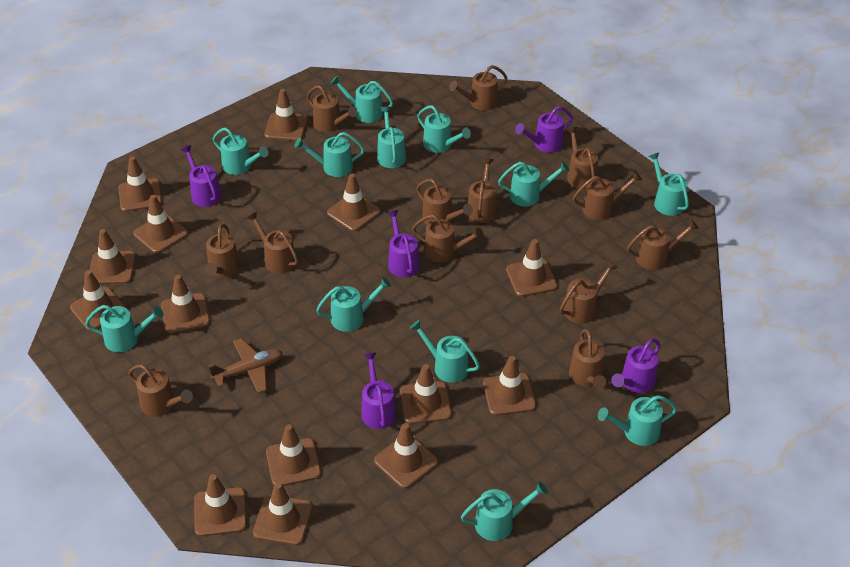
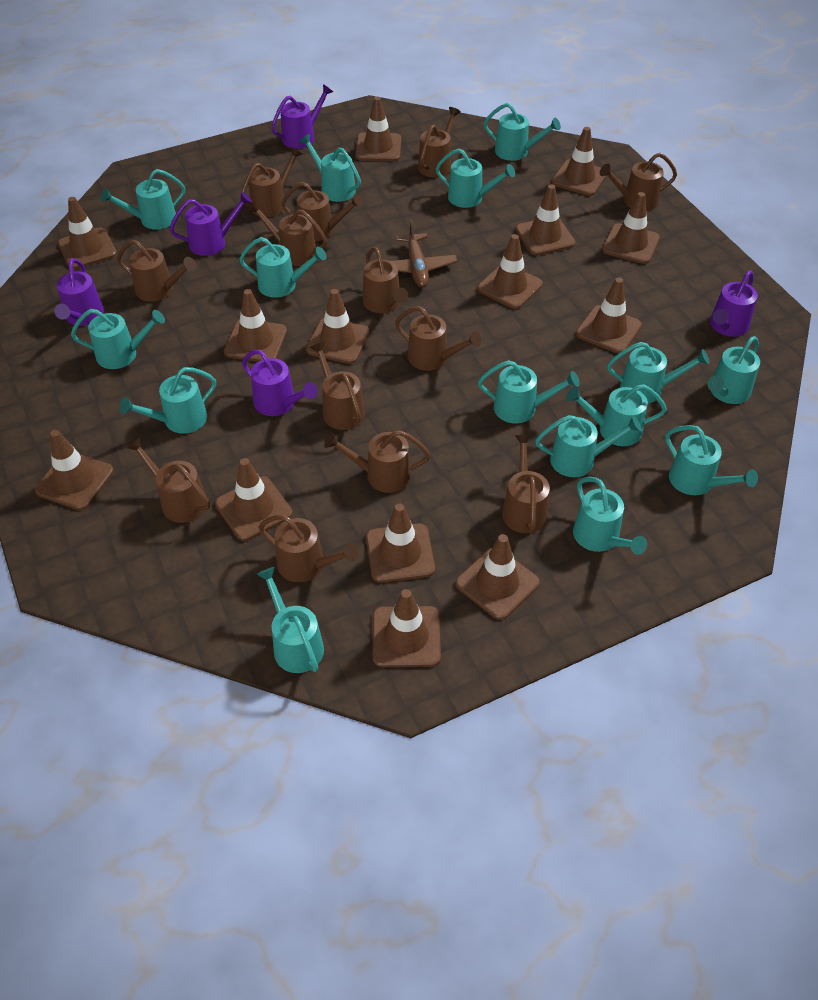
turquoise watering can: [85,305,163,352] [213,128,268,175] [294,132,365,177] [316,277,391,332] [330,75,393,123] [377,106,406,168] [410,320,480,383] [417,105,471,153] [461,481,548,541] [498,161,569,206] [598,395,677,446] [649,153,689,216] = 12 -> [71,309,165,369] [101,169,185,230] [120,367,216,434] [239,237,326,298] [257,567,324,673] [299,134,361,202] [436,149,515,208] [478,360,580,424] [484,103,561,161] [535,415,641,477] [566,384,667,446] [573,477,647,554] [607,342,709,404] [665,425,758,495] [707,336,760,404] = 15

